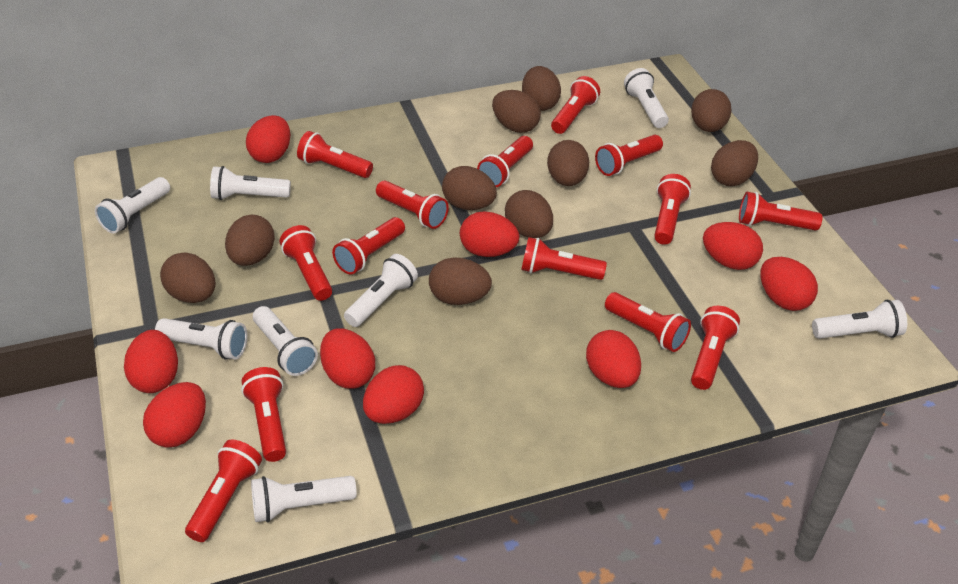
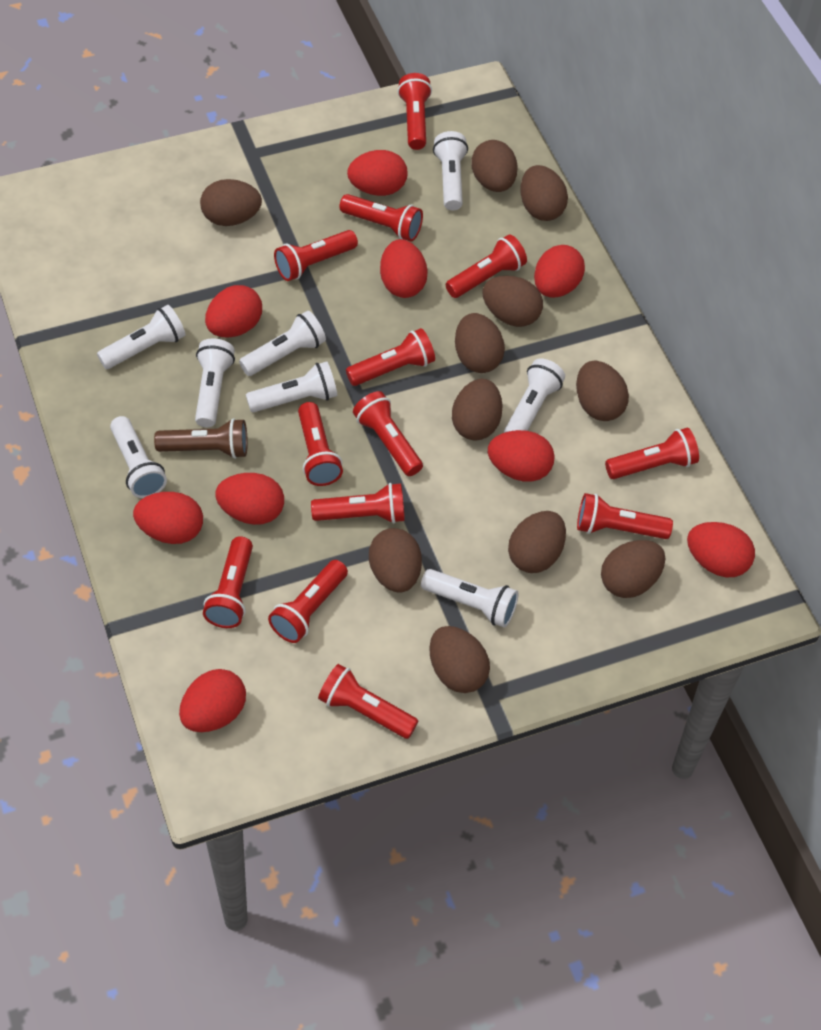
brown egg: [160,252,215,303] [225,215,275,266] [429,258,492,305] [442,166,497,210] [492,90,541,133] [505,190,553,238] [522,66,561,111] [547,140,589,186] [691,89,731,132] [711,140,758,186] = 10 -> [200,179,262,226] [369,528,422,593] [429,626,490,693] [452,379,503,440] [455,313,505,373] [471,140,518,192] [482,276,543,327] [508,511,566,573] [520,165,568,221] [576,361,629,421] [601,540,665,598] = 11
brown flashlight: none = 0 -> [154,418,248,459] = 1
red flashlight: [185,440,262,542] [241,367,286,462] [280,225,332,301] [297,131,373,178] [332,217,405,275] [376,180,449,229] [477,136,533,187] [521,237,607,280] [551,76,600,134] [595,135,663,176] [605,292,691,352] [654,174,691,245] [691,306,740,390] [739,192,823,231] = 14 -> [203,536,253,628] [268,560,348,643] [274,230,358,281] [298,402,343,486] [311,483,405,523] [318,664,418,739] [339,194,423,242] [346,328,435,386] [353,391,423,476] [398,73,432,150] [446,234,527,298] [577,493,673,539] [605,428,699,479] = 13

